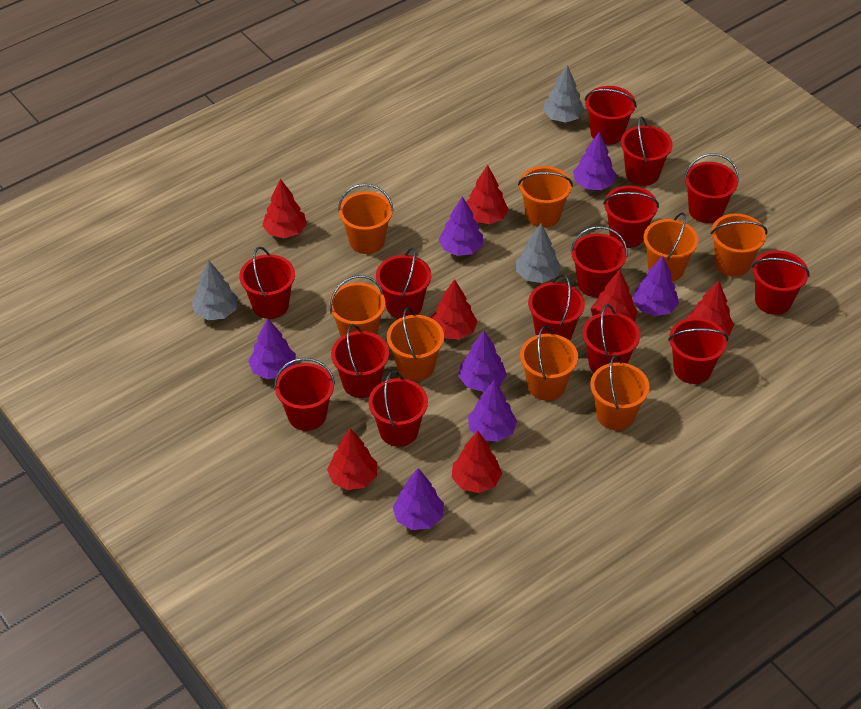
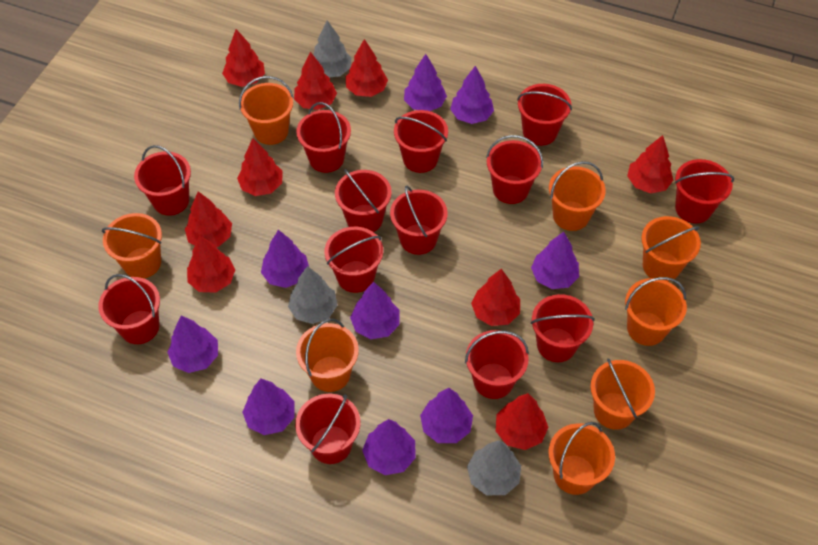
purple tree: [248,318,296,379] [393,468,444,530] [439,196,483,256] [458,331,507,392] [468,380,517,442] [573,132,616,190] [632,256,679,316] = 7 -> [167,316,218,373] [242,379,294,435] [261,230,309,288] [350,282,399,339] [362,419,416,475] [404,54,447,111] [420,388,473,443] [450,66,494,124] [531,232,579,289] = 9
red bucket: [239,247,295,319] [274,358,335,431] [331,324,389,398] [368,371,428,447] [376,248,431,319] [528,274,585,341] [571,226,628,297] [583,304,640,373] [585,86,637,145] [603,186,659,248] [621,116,673,186] [668,317,728,384] [684,153,739,223] [752,250,810,315] = 14 -> [98,274,160,344] [134,145,191,216] [295,394,360,464] [296,102,351,173] [324,227,383,293] [335,169,392,232] [390,185,447,255] [394,110,448,173] [465,330,529,399] [486,135,543,204] [517,84,572,146] [531,294,595,362] [675,159,734,224] = 13
red tree: [262,179,307,238] [327,428,377,490] [431,279,478,340] [452,431,502,493] [466,165,509,224] [591,269,637,322] [687,280,734,336] = 7 -> [185,191,232,247] [187,236,235,293] [222,29,265,87] [237,138,283,196] [294,52,337,110] [346,39,388,97] [471,269,520,326] [496,393,549,450] [627,135,673,194] = 9

